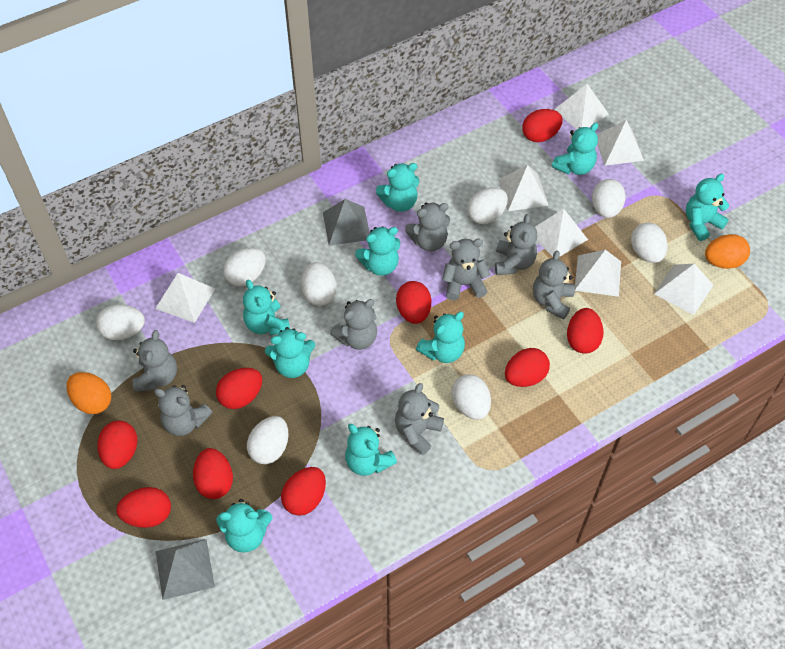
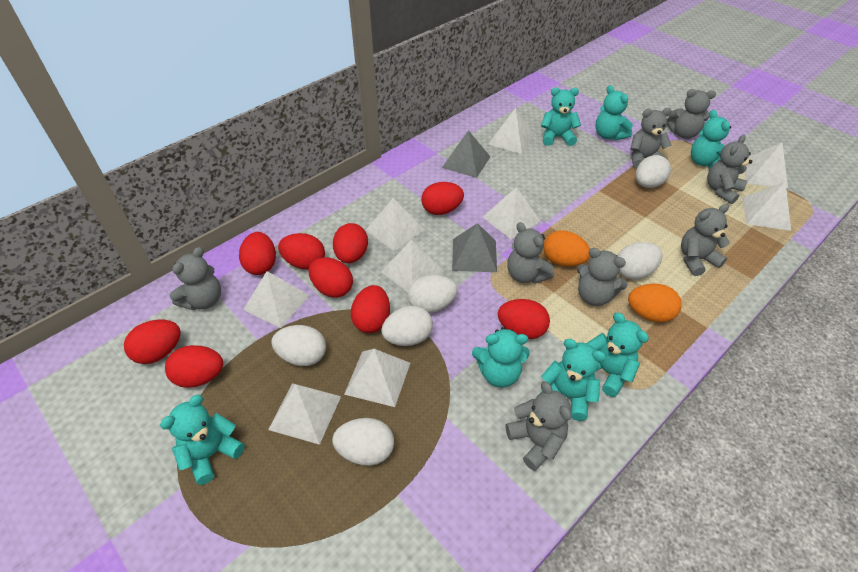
turquoise teddy bear: [216,499,272,553] [243,280,290,336] [265,327,315,378] [345,424,397,476] [355,227,400,276] [376,163,419,212] [416,312,465,363] [552,123,598,175] [686,174,730,241] = 9 -> [160,395,245,485] [472,327,530,388] [541,88,581,146] [541,339,606,421] [586,313,649,397] [596,85,633,140] [691,110,731,169] = 7
white egg: [96,305,145,340] [223,247,266,286] [247,416,289,464] [301,262,337,306] [452,374,491,420] [467,188,508,224] [592,179,626,218] [631,223,668,263] = 8 -> [271,325,326,366] [332,418,394,466] [381,306,433,346] [408,275,458,313] [617,242,663,280] [635,155,671,188] = 6
white pyramid: [155,273,215,323] [498,165,549,211] [535,209,588,257] [554,84,609,129] [575,250,621,297] [597,120,644,166] [654,264,713,315] = 7 -> [243,271,310,328] [268,383,341,445] [344,349,410,407] [366,198,424,251] [381,240,444,292] [483,187,541,240] [488,108,534,154] [742,182,791,231] [744,142,788,189] = 9

